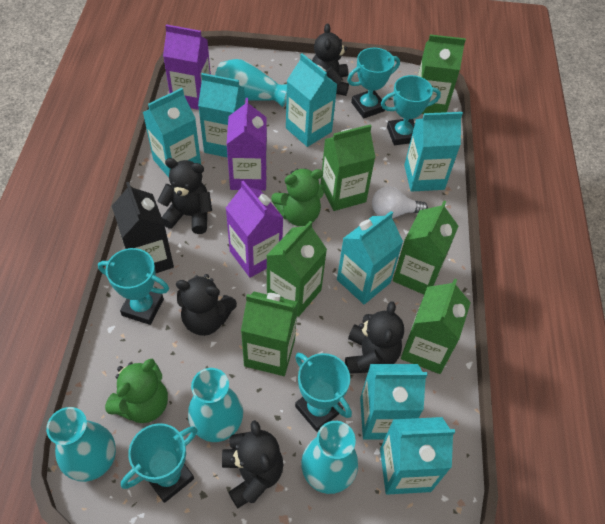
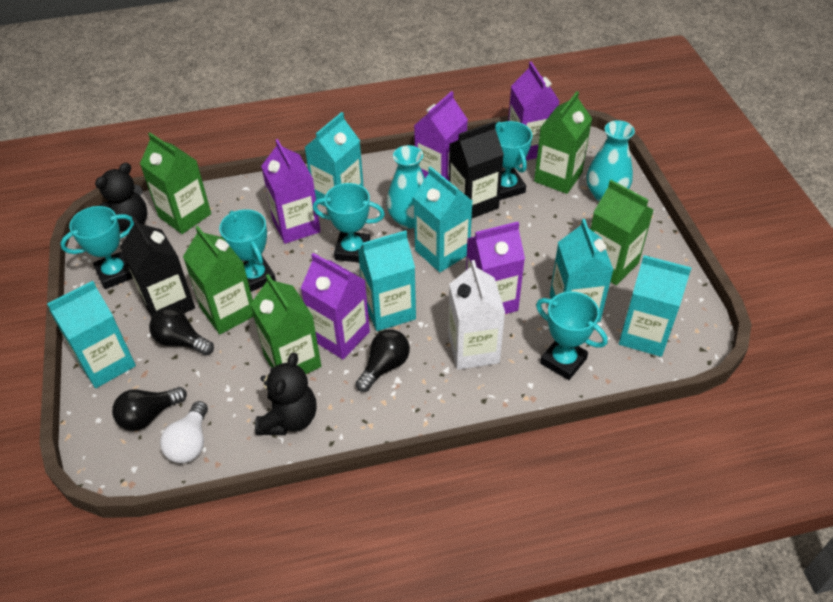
black carton: [112,182,174,274] = 1 -> [120,217,195,317] [449,121,504,218] = 2
black light bulb: none = 0 -> [112,387,187,431] [149,308,214,355] [356,330,410,392] = 3
black teddy bear: [158,158,212,234] [176,274,237,336] [222,420,284,508] [312,24,349,96] [345,301,404,374] = 5 -> [95,163,147,232] [255,353,317,435] = 2
green carton: [241,292,298,376] [266,221,327,317] [321,124,376,211] [393,201,458,294] [401,279,471,374] [418,34,466,114] = 6 -> [140,133,211,234] [183,226,254,334] [250,274,321,374] [534,91,592,194] [590,180,654,285] = 5
green teddy bear: [105,359,168,423] [271,168,324,226] = 2 -> none = 0
purple carton: [163,24,211,110] [226,181,283,278] [227,98,267,191] = 3 -> [261,139,321,244] [301,253,370,359] [414,91,468,181] [466,222,525,314] [508,61,559,160] = 5
turquoise carton: [143,88,201,177] [198,73,245,158] [286,53,338,147] [337,211,403,304] [360,364,427,440] [380,417,455,495] [404,112,463,192] = 7 -> [47,281,136,388] [305,112,364,207] [358,230,416,331] [413,166,472,272] [550,219,613,322] [619,255,692,357] = 6
turquoise vase: [46,407,116,482] [188,368,243,442] [215,59,287,107] [301,421,358,494] = 4 -> [387,145,425,229] [587,120,635,201] = 2
white carton: none = 0 -> [448,260,505,370] = 1

